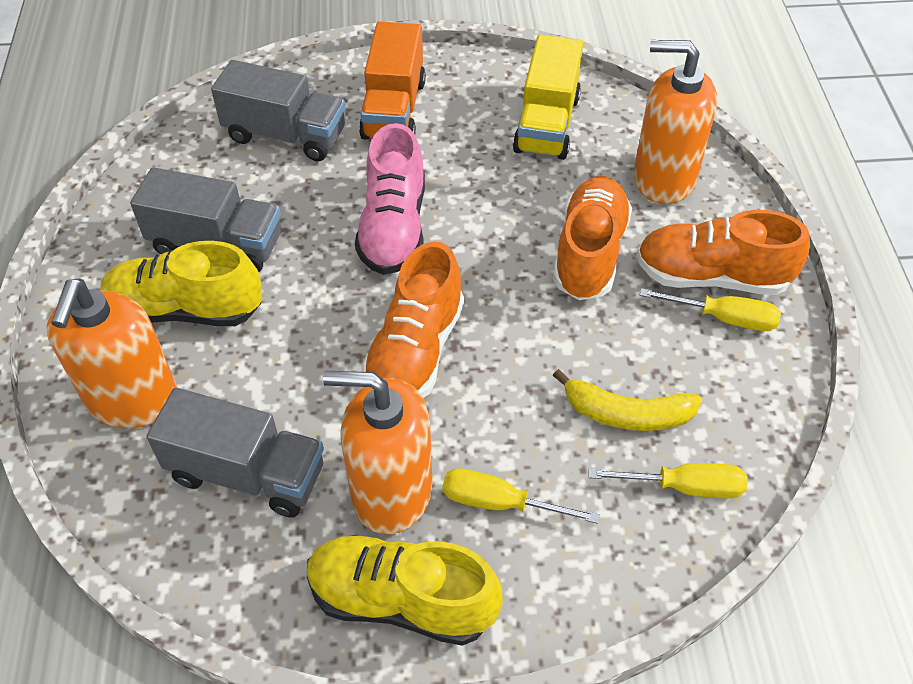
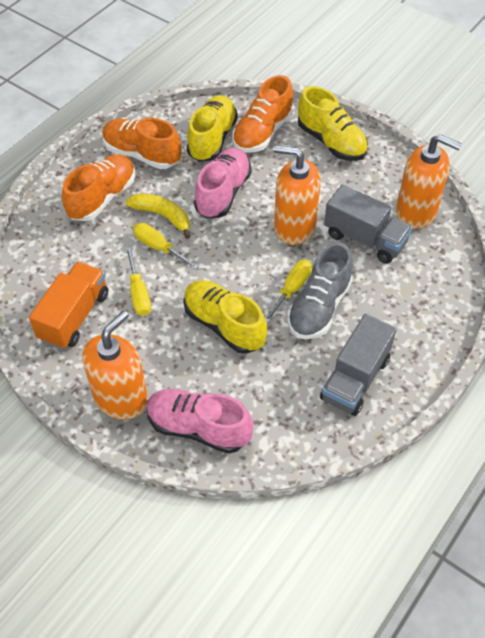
grey shoe: none = 0 -> [287,242,353,339] = 1
grey truck: [130,167,281,272] [146,388,324,517] [211,60,346,161] = 3 -> [320,314,397,416] [324,184,412,264] = 2
pink shoe: [355,123,425,275] = 1 -> [146,389,253,454] [194,148,252,218] = 2
yellow shoe: [100,241,262,326] [307,535,502,646] = 2 -> [184,280,267,354] [187,95,238,162] [298,86,368,161] = 3
yellow truck: [513,35,583,160] = 1 -> none = 0

